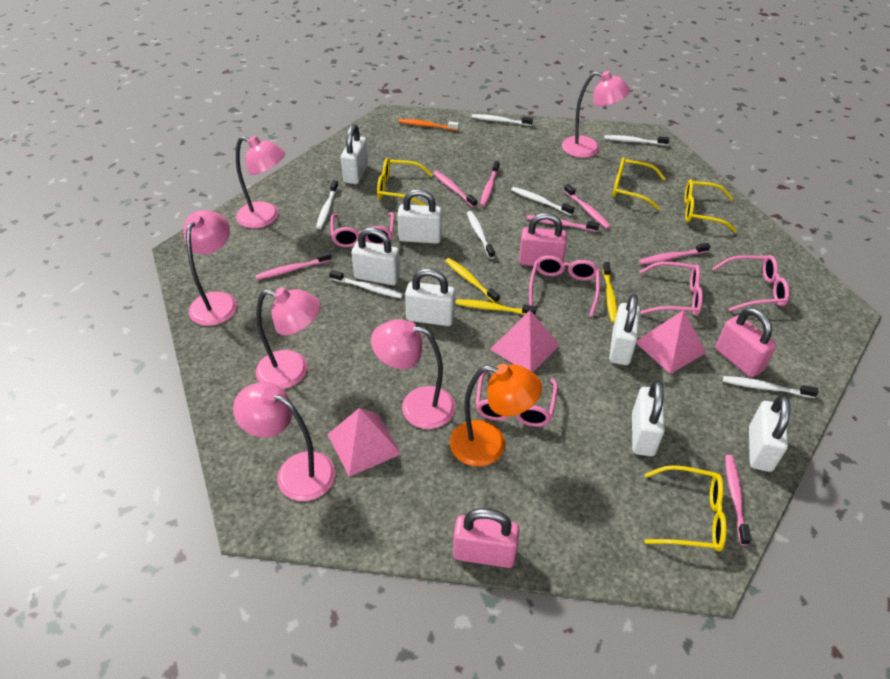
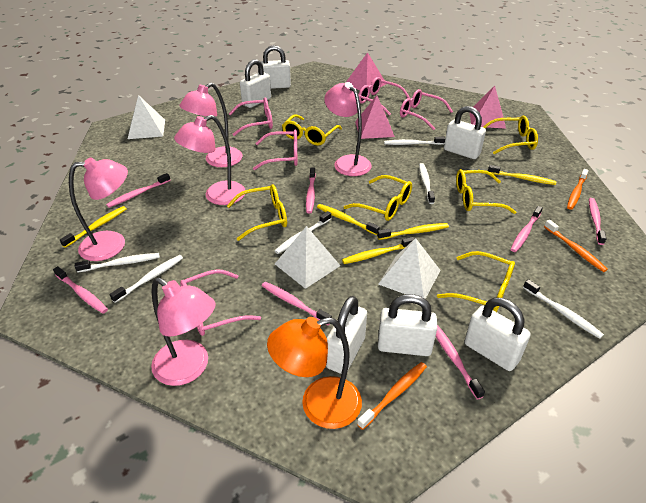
orange toothbrush: [398,119,459,131] = 1 -> [357,362,427,430] [544,220,608,272] [567,169,589,210] = 3
pink lamp: [183,210,237,326] [233,382,336,501] [236,136,285,228] [256,287,321,389] [371,319,455,429] [562,71,630,158] = 6 -> [69,157,128,261] [151,278,215,386] [174,115,245,205] [179,83,243,167] [324,82,372,176] = 5
pink padlock: [453,508,520,568] [519,213,567,266] [716,307,776,378] = 3 -> none = 0
white padlock: [341,124,368,184] [351,228,400,285] [397,189,442,244] [405,268,455,326] [609,294,640,365] [632,380,665,456] [749,395,790,472] = 7 -> [240,59,271,108] [261,45,291,89] [326,296,367,374] [378,294,437,356] [444,106,486,159] [464,297,531,371] = 6
white pyramid: none = 0 -> [128,95,165,139] [275,226,340,289] [378,238,441,299] = 3
white toothbrush: [316,180,338,229] [329,270,403,298] [467,211,495,259] [472,114,533,126] [511,187,575,215] [604,135,669,146] [723,376,818,398] = 7 -> [75,253,160,273] [110,255,183,303] [275,211,331,254] [384,137,445,145] [419,163,435,204] [523,279,604,339] = 6
yellow glasses: [377,158,433,206] [612,157,666,210] [644,465,727,552] [685,179,737,232] = 4 -> [227,184,287,241] [282,115,342,146] [344,175,412,221] [437,251,515,312] [456,169,516,214] [483,116,538,154] = 6
yellow toothbrush: [445,258,500,303] [456,299,537,315] [603,262,618,323] = 3 -> [60,206,127,248] [317,204,380,235] [342,237,415,264] [377,223,449,240] [488,165,556,185] = 5

